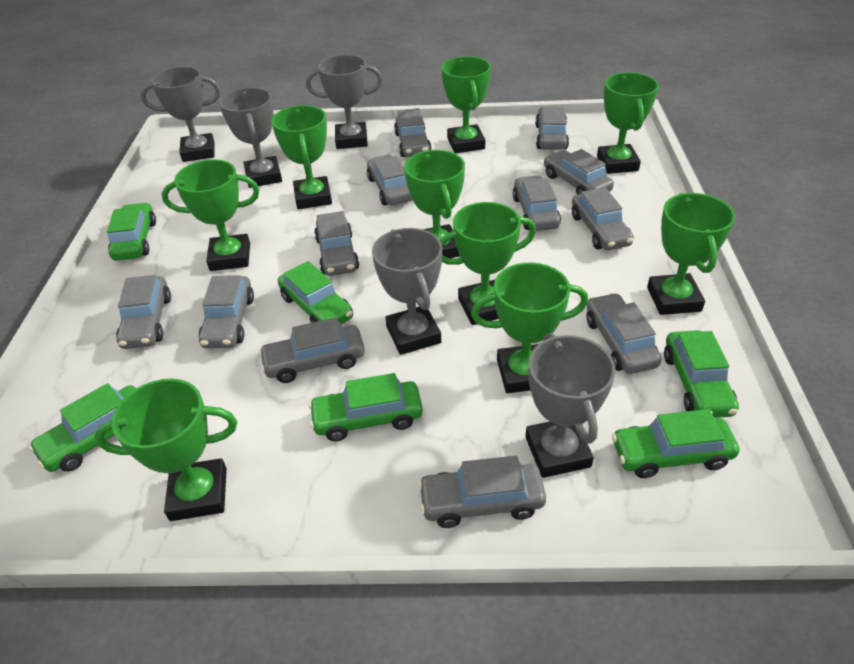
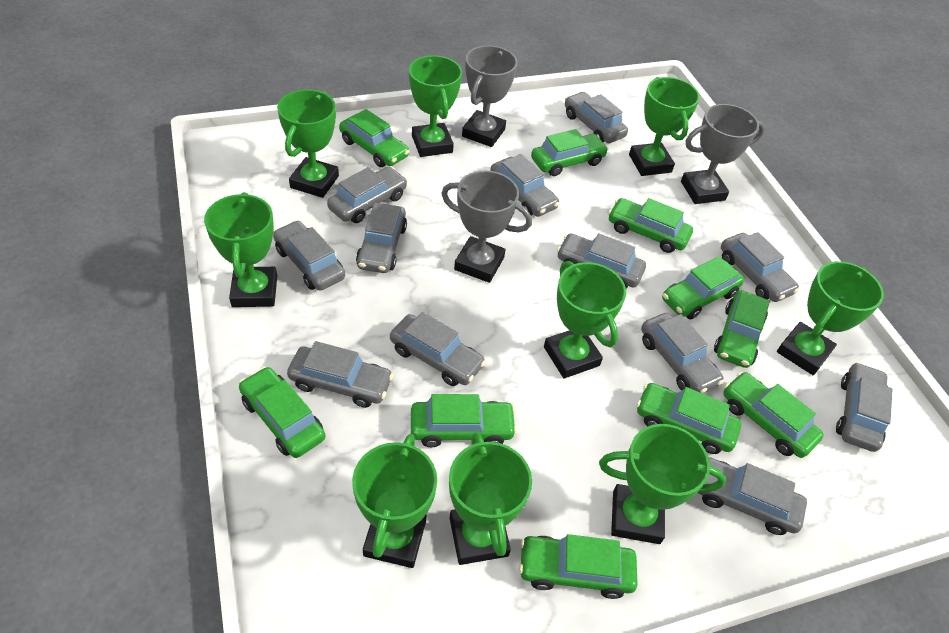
green car: [29,383,137,472] [107,202,156,261] [278,261,353,324] [309,373,423,441] [612,409,740,478] [664,330,739,418] = 6 -> [239,366,325,458] [339,109,410,167] [411,394,517,447] [519,534,638,599] [531,129,609,176] [608,198,693,253] [637,383,741,454] [662,256,744,319] [714,290,770,368] [723,372,824,458] = 10
grey trophy: [141,67,220,162] [219,87,282,188] [306,55,383,149] [372,228,442,355] [525,333,616,478] = 5 -> [441,171,532,283] [462,46,517,147] [681,104,765,204] = 3

